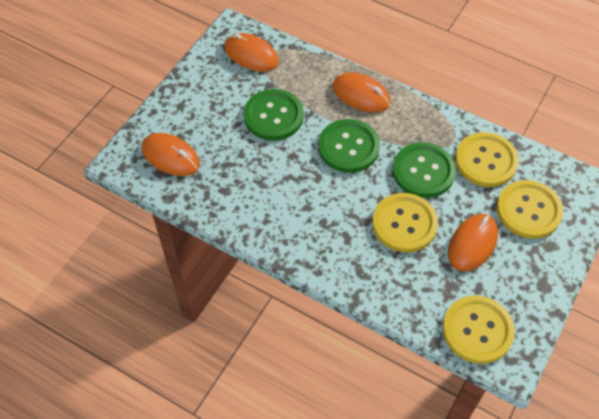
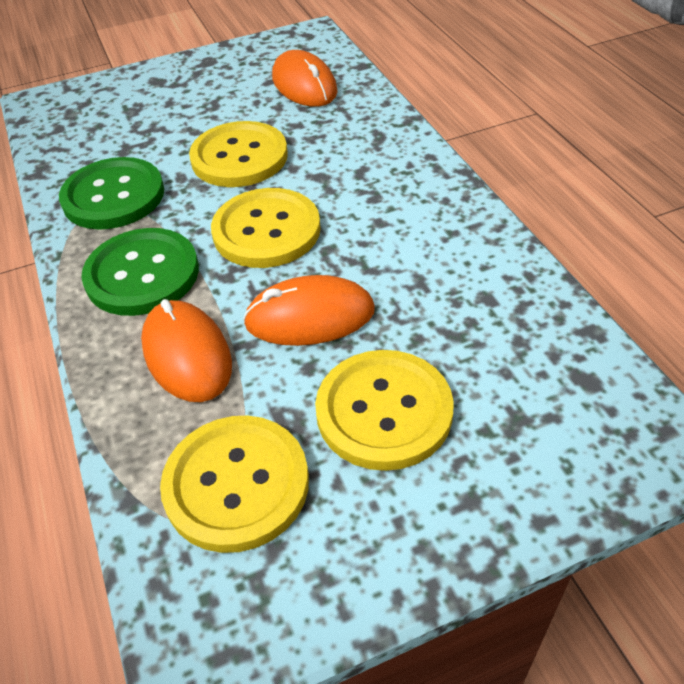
green button: [244,89,304,140] [318,119,380,173] [393,142,456,198] = 3 -> [59,157,164,230] [81,228,199,316] = 2
orange mouse: [142,133,200,176] [224,33,279,71] [333,73,391,113] [448,214,498,271] = 4 -> [141,299,232,402] [243,275,375,346] [272,50,338,107] = 3

